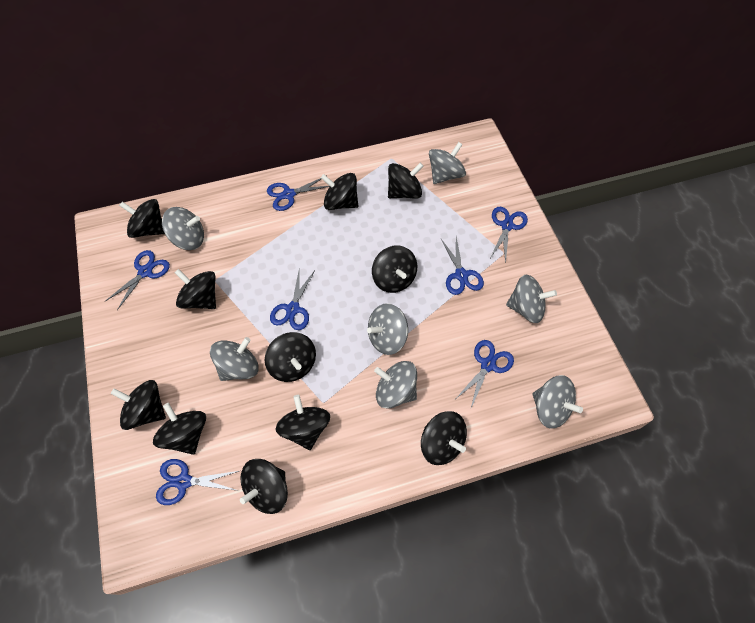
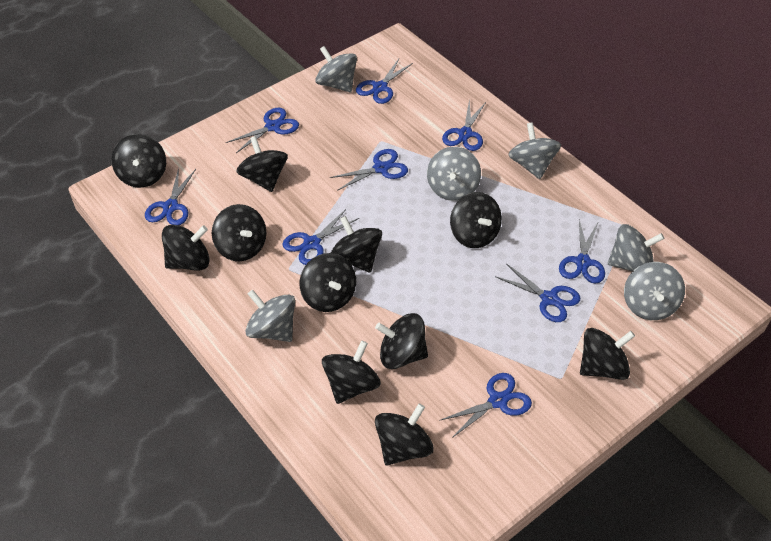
blue scissors: [104,250,170,310] [156,459,239,505] [267,178,330,211] [270,267,315,330] [441,237,484,295] [456,340,514,408] [490,206,528,264] = 7 -> [145,167,196,225] [226,108,299,153] [282,209,359,265] [330,149,408,191] [356,59,413,104] [439,373,532,438] [442,100,486,151] [495,263,580,322] [559,219,605,284] = 9
grey spinning top: [162,207,204,250] [210,337,259,381] [367,303,408,355] [374,361,417,409] [429,142,466,184] [506,275,557,323] [532,375,583,429] = 7 -> [245,290,295,342] [315,46,357,92] [427,147,481,201] [508,122,561,179] [608,224,665,271] [624,262,685,320] = 6

